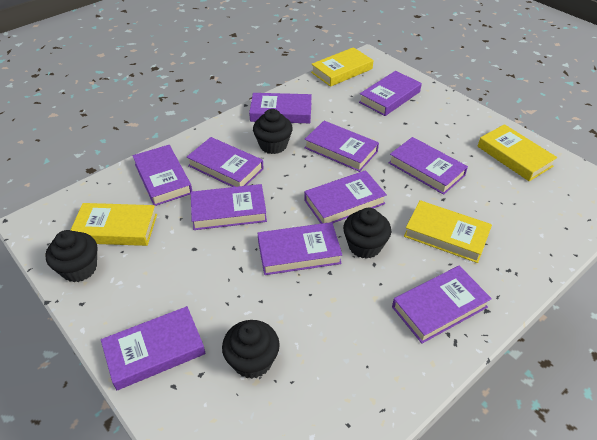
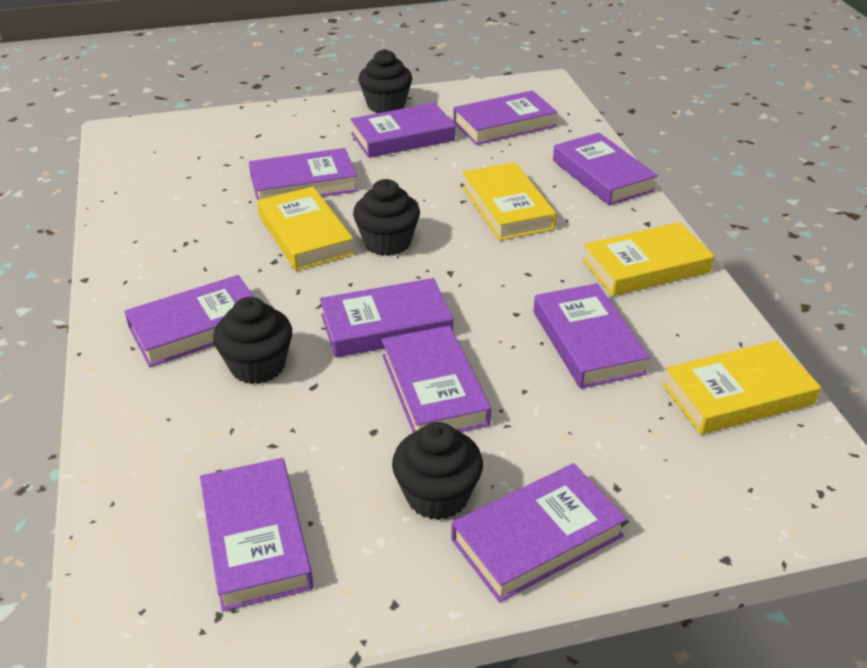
purple book: [101,306,206,390] [132,145,192,206] [187,137,264,187] [191,184,267,230] [249,93,312,123] [258,222,342,275] [304,121,379,172] [304,170,387,224] [359,71,422,116] [389,137,468,195] [392,266,492,344] = 11 -> [124,275,254,367] [200,458,314,611] [249,148,358,201] [320,278,454,358] [350,103,455,158] [382,326,491,433] [451,463,627,602] [453,90,558,145] [533,283,650,389] [553,133,658,206] = 10

